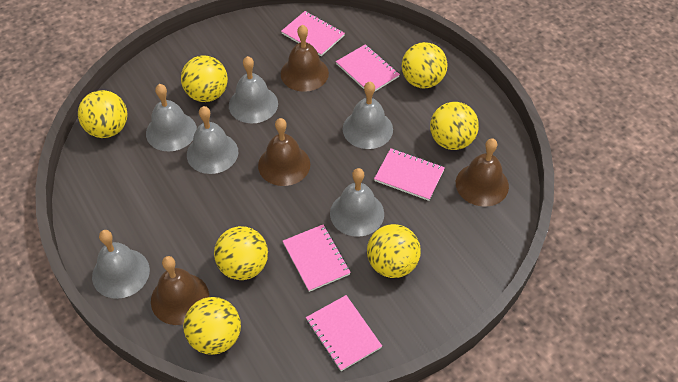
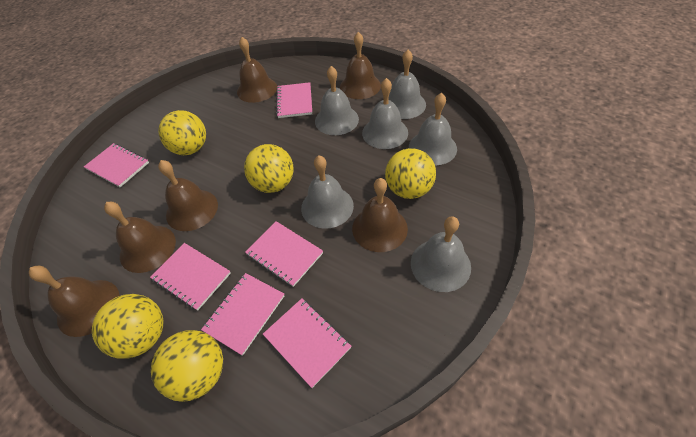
brown bell: [151,256,209,325] [258,118,310,186] [281,25,329,92] [456,138,509,207] = 4 -> [29,266,120,337] [104,202,176,273] [158,160,218,231] [237,37,277,103] [340,32,381,99] [352,178,408,252] = 6
pink notebook: [281,11,345,56] [283,225,351,292] [306,295,382,371] [336,44,400,91] [374,148,445,201] = 5 -> [84,143,149,187] [150,243,231,311] [201,273,284,356] [245,221,323,287] [263,298,351,388] [276,82,312,118] = 6
yellow ball: [78,90,127,138] [181,55,228,102] [183,297,241,355] [214,226,268,280] [367,224,421,278] [402,42,448,89] [430,102,479,150] = 7 -> [92,294,163,359] [151,330,223,402] [158,110,206,155] [244,144,294,193] [385,148,436,199] = 5

